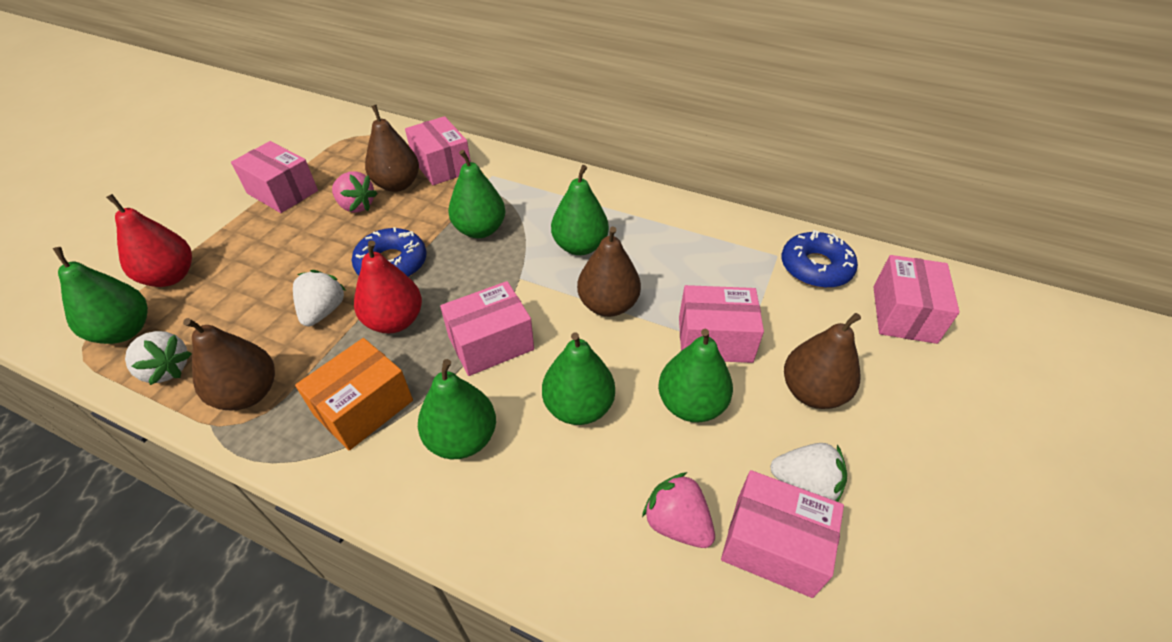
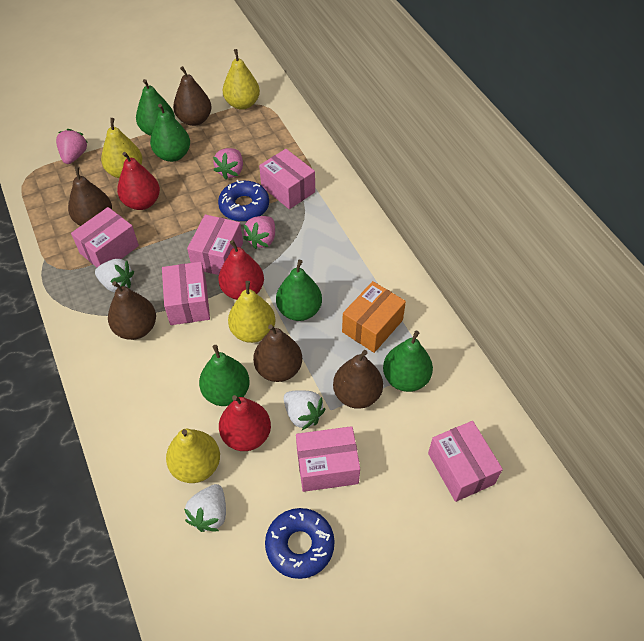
brown pear: [183,318,275,410] [365,105,419,192] [577,226,641,317] [784,313,861,409] = 4 -> [68,167,112,226] [108,281,156,340] [173,66,212,126] [253,325,302,382] [333,350,383,409] = 5
green pear: [52,247,148,344] [418,359,496,459] [448,150,506,238] [542,332,615,425] [551,165,609,255] [658,329,733,422] = 6 -> [136,79,175,136] [150,104,190,162] [199,345,250,406] [276,260,322,321] [383,331,433,392] = 5
pink strawberry: [332,171,378,213] [642,472,715,548] = 2 -> [56,129,88,164] [213,148,243,179] [243,216,275,249] = 3
red pear: [106,194,192,287] [354,240,422,333] = 2 -> [117,152,160,210] [218,240,264,300] [219,395,271,451] = 3
yellow pear: none = 0 -> [101,118,142,178] [166,429,220,483] [223,49,260,110] [228,281,276,343] = 4

